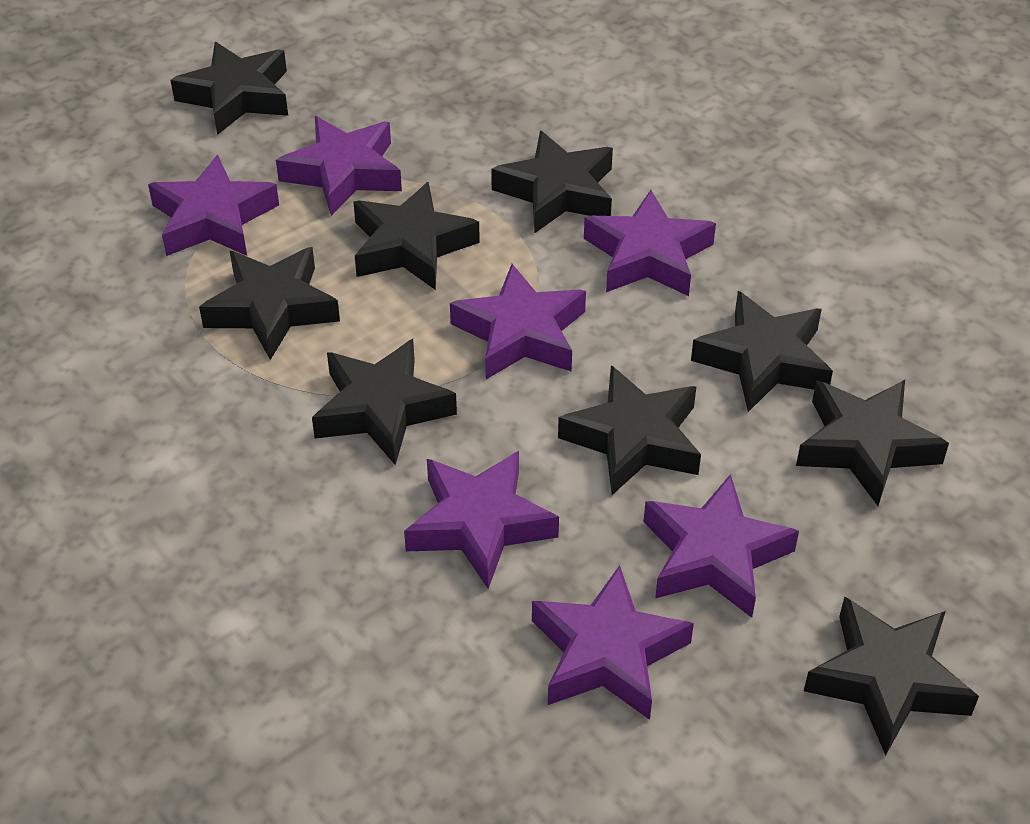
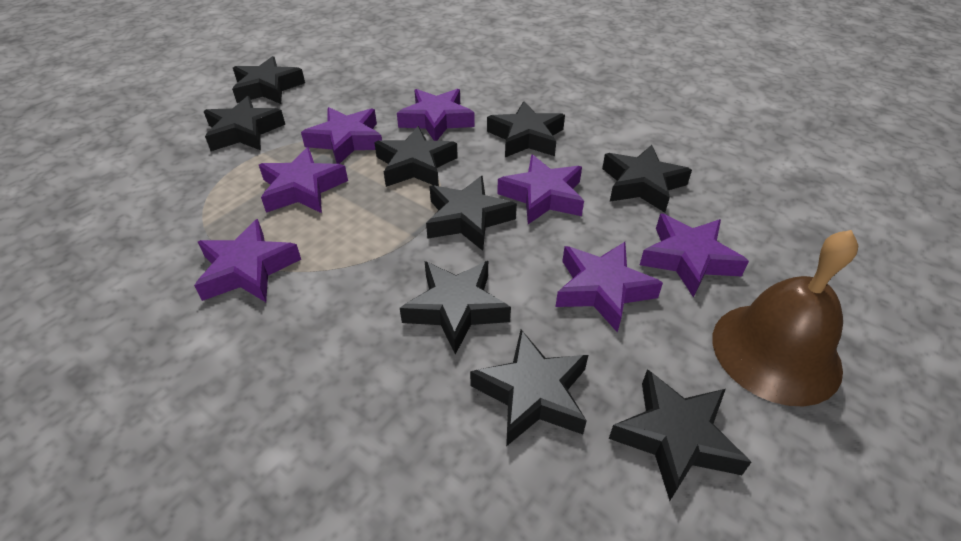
brown bell: none = 0 -> [712,230,858,406] = 1

